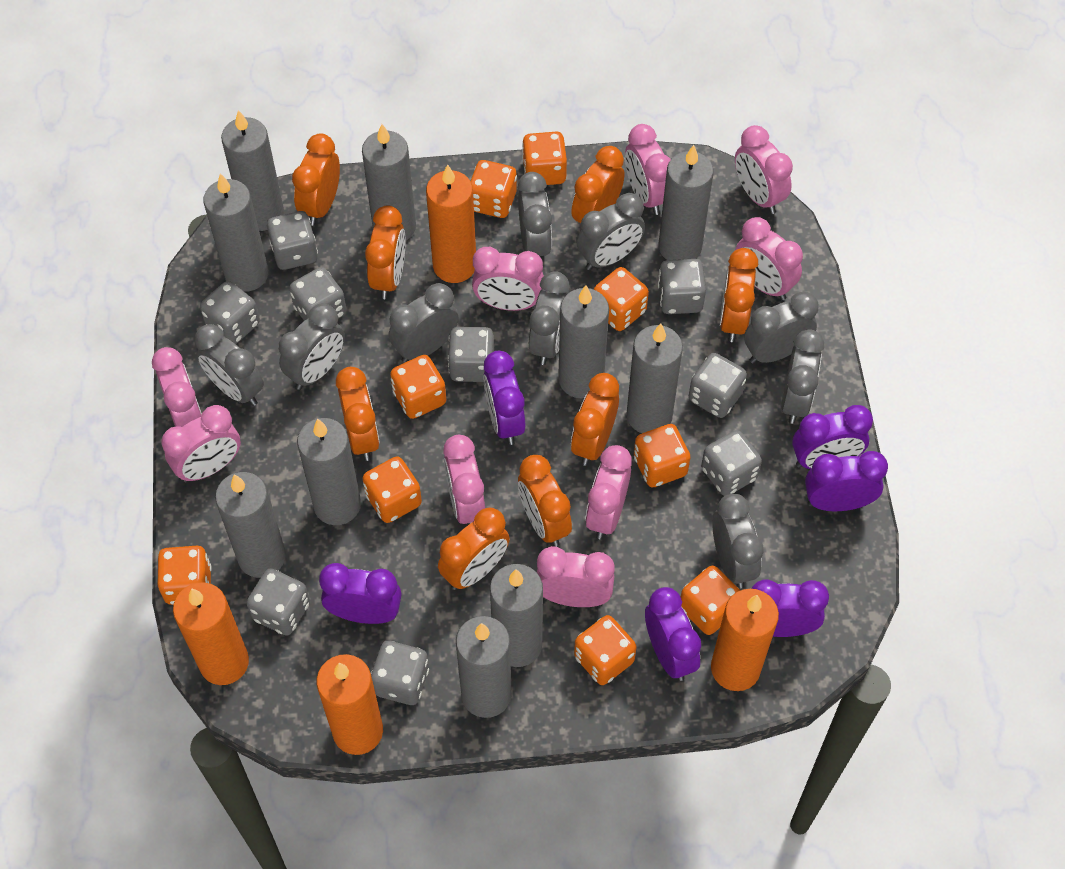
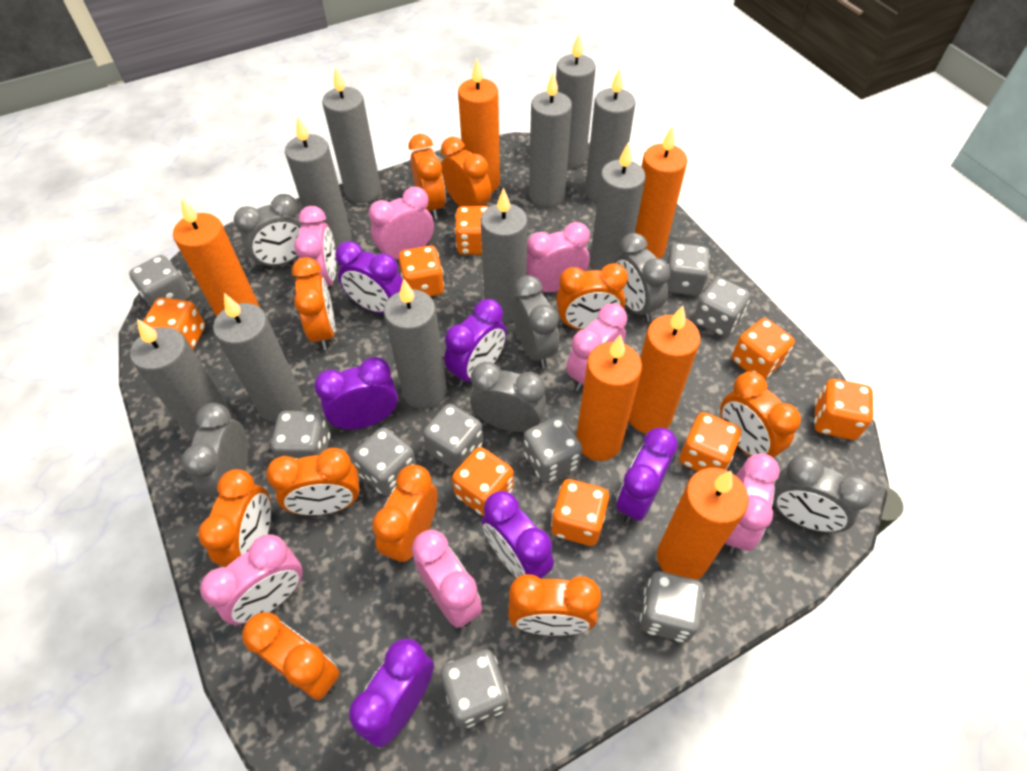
grey clock: [195,324,264,406] [279,304,345,390] [389,283,459,363] [518,172,552,257] [529,271,569,365] [577,193,645,270] [712,494,764,589] [744,292,818,364] [781,329,824,424] = 9 -> [181,403,248,497] [234,194,304,269] [470,362,546,432] [512,275,559,368] [614,233,671,322] [772,454,874,533] = 6
orange candle: [173,583,249,685] [316,654,383,755] [426,164,476,283] [711,589,779,691] = 4 -> [173,198,260,317] [458,58,500,192] [576,334,642,461] [629,306,701,434] [635,125,687,258] [657,468,749,580] = 6
orange clock: [292,133,340,226] [336,367,380,461] [365,205,406,299] [438,507,510,590] [518,455,572,547] [571,146,624,223] [571,373,619,466] [720,248,758,342] = 8 -> [198,469,271,567] [242,612,340,700] [266,448,360,515] [292,257,335,350] [372,465,438,564] [409,134,446,219] [441,137,492,207] [508,574,601,636] [556,263,628,330] [720,372,801,458] = 10
orange dice: [158,546,212,605] [362,457,422,523] [390,355,446,419] [471,160,517,218] [522,132,567,185] [574,615,637,685] [593,267,649,331] [634,424,691,487] [681,566,740,635] = 9 -> [143,298,205,350] [399,246,444,296] [452,447,514,516] [455,206,489,255] [551,479,609,546] [680,412,741,471] [732,318,795,379] [814,379,873,440] = 8
pink clock: [152,347,202,427] [161,405,241,482] [443,435,485,525] [472,247,544,311] [537,546,615,607] [585,445,632,539] [625,124,671,215] [735,125,793,214] [735,217,803,300] = 9 -> [200,534,303,625] [294,206,336,286] [369,187,434,260] [412,530,482,628] [526,222,590,293] [566,303,627,391] [725,454,780,554] = 7

